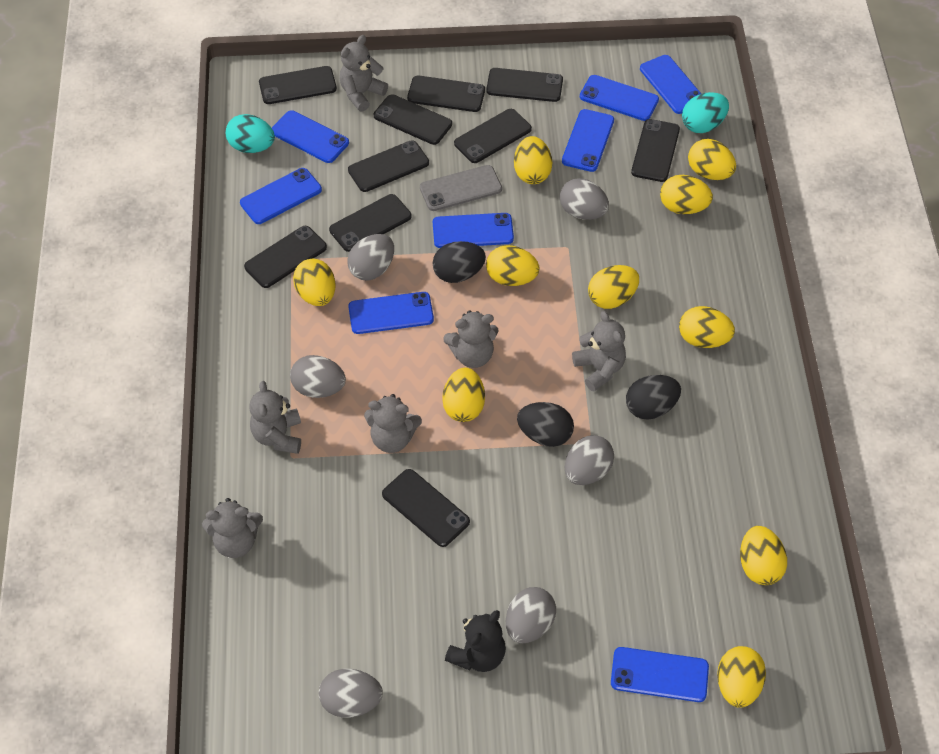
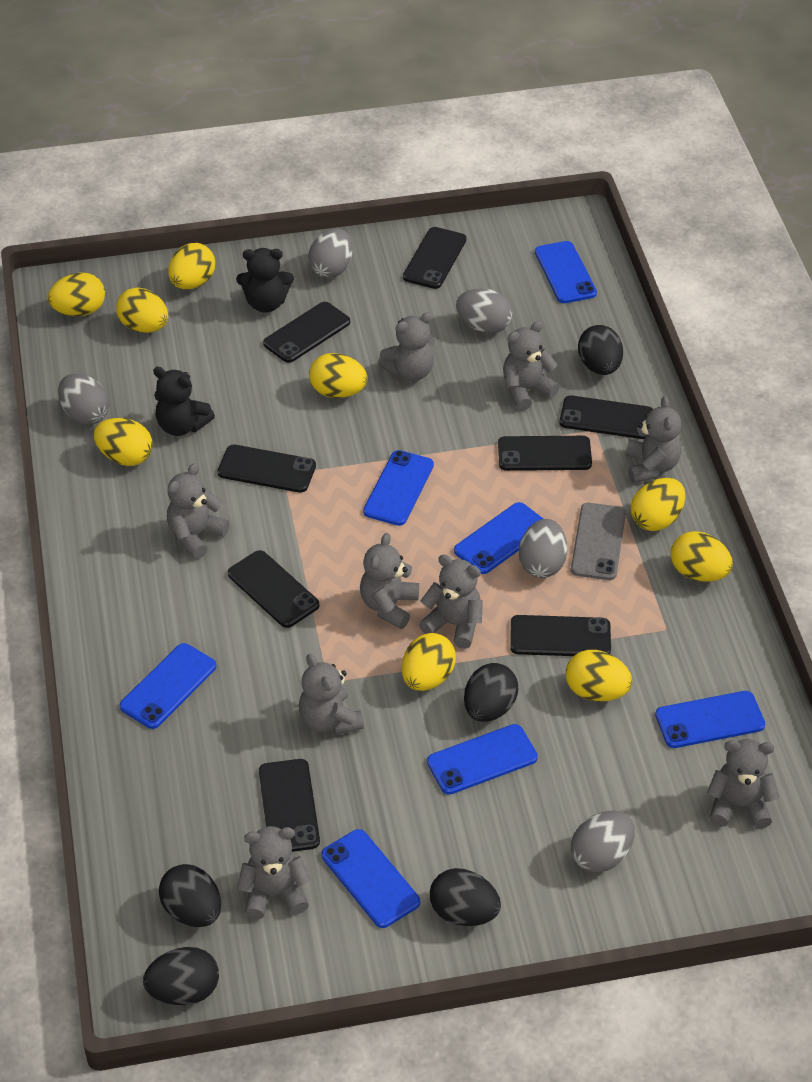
black egg: [433,241,486,283] [517,402,574,447] [626,375,681,420] = 3 -> [143,947,219,1005] [159,864,221,927] [430,868,501,926] [464,663,518,722] [578,325,623,375] = 5
black phone: [244,226,327,288] [259,66,337,104] [329,194,412,252] [348,140,429,192] [374,94,452,145] [382,469,470,547] [407,76,485,112] [454,109,532,163] [486,68,563,102] [631,119,680,182] = 10 -> [218,445,316,493] [228,550,319,628] [259,759,320,852] [263,302,350,363] [403,227,466,289] [498,436,592,471] [510,615,611,656] [559,395,653,439] = 8
black teddy bear: [445,610,506,672] = 1 -> [153,367,215,436] [236,248,294,313] = 2
blue phone: [240,168,322,224] [272,110,349,163] [348,292,434,334] [433,213,514,248] [562,109,614,172] [580,75,659,121] [611,647,709,702] [640,55,701,114] = 8 -> [120,643,217,729] [322,829,420,928] [363,450,434,526] [427,724,538,795] [454,502,543,574] [535,241,597,303] [655,691,765,748] = 7
grey egg: [290,355,346,398] [319,669,383,718] [347,234,394,281] [506,587,556,643] [560,178,609,220] [564,435,614,485] = 6 -> [58,374,109,425] [308,228,353,278] [456,289,513,333] [519,519,567,578] [571,811,635,873] = 5
grey teddy bear: [202,498,263,558] [249,381,301,454] [340,35,388,112] [364,394,422,453] [443,310,499,368] [572,311,626,392] = 6 -> [167,463,230,559] [237,826,311,919] [299,654,364,735] [360,533,419,629] [378,312,435,381] [419,555,483,649] [503,321,560,411] [626,396,681,483] [707,739,779,829] = 9
turquoise egg: [226,114,275,153] [682,92,729,133] = 2 -> none = 0
yellow egg: [293,259,336,306] [442,367,485,422] [486,245,540,286] [514,136,552,184] [588,265,639,309] [660,175,713,214] [679,306,735,348] [688,139,736,180] [717,646,766,708] [740,526,787,585] = 10 -> [48,273,105,316] [94,418,153,466] [116,287,168,333] [168,243,215,289] [309,353,368,398] [402,633,456,691] [566,650,632,702] [631,478,685,531] [671,531,733,582] = 9

